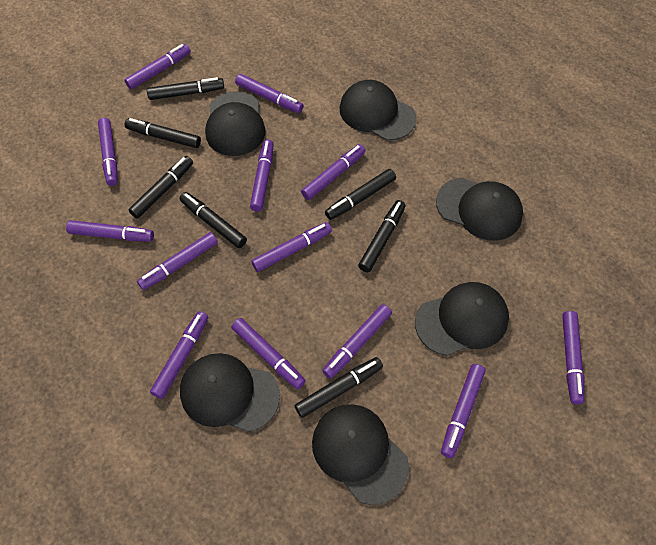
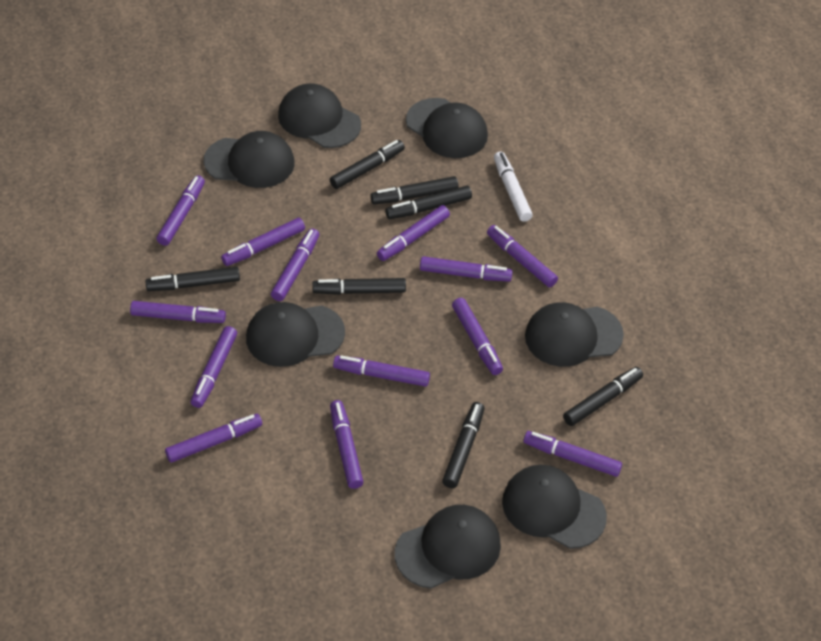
black cap: [180,353,280,432] [205,92,265,156] [312,404,409,505] [339,80,417,141] [415,282,509,356] [436,178,523,241] = 6 -> [204,131,295,188] [246,302,345,367] [278,84,361,148] [395,505,501,589] [406,98,488,158] [502,465,607,549] [525,302,624,367] = 7
white marker: none = 0 -> [494,152,533,222] = 1

